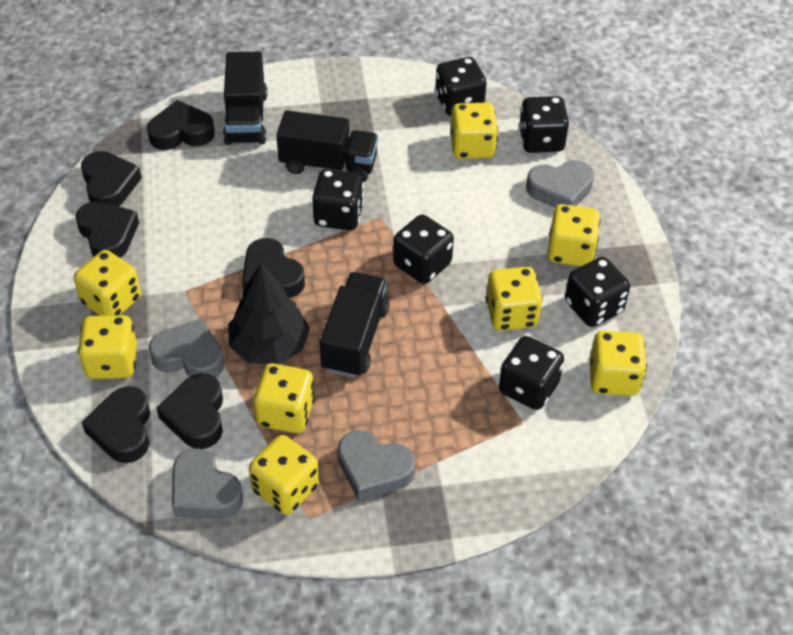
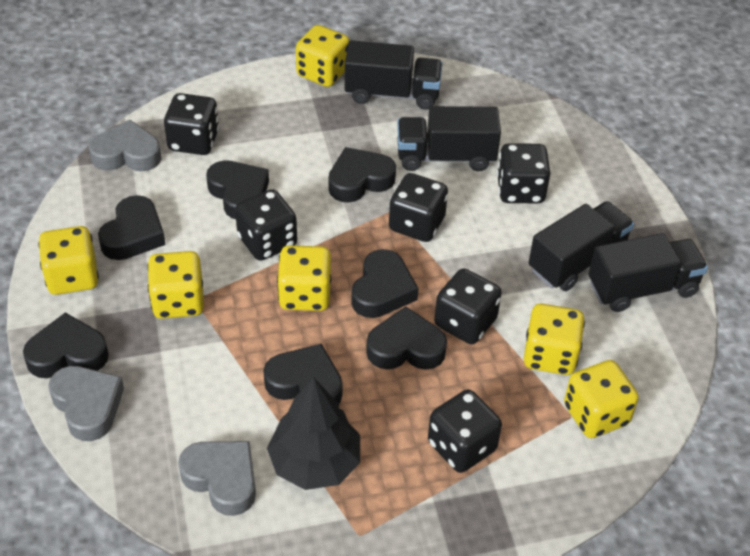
black heart: [75,201,139,258] [81,151,142,206] [82,386,150,463] [147,100,215,150] [157,373,223,449] [242,238,305,298] = 6 -> [23,313,109,378] [98,195,166,260] [206,160,269,219] [263,344,343,404] [328,147,396,203] [351,249,419,318] [366,306,447,370] = 7
black truck: [223,52,268,145] [276,110,378,182] [320,272,390,377] = 3 -> [345,40,442,110] [397,106,501,172] [529,201,634,291] [588,233,708,312] = 4
grey heart: [149,318,224,378] [172,448,243,519] [338,430,415,501] [526,160,594,208] = 4 -> [48,366,124,441] [89,119,161,172] [178,441,256,516] = 3
yellow dice: [74,250,141,316] [78,315,137,379] [249,435,319,515] [254,363,315,433] [450,103,498,159] [486,267,543,331] [547,204,601,266] [590,331,647,396] = 8 -> [38,226,99,295] [147,251,204,319] [277,245,331,311] [296,25,350,87] [524,304,585,375] [564,360,639,438] = 6

